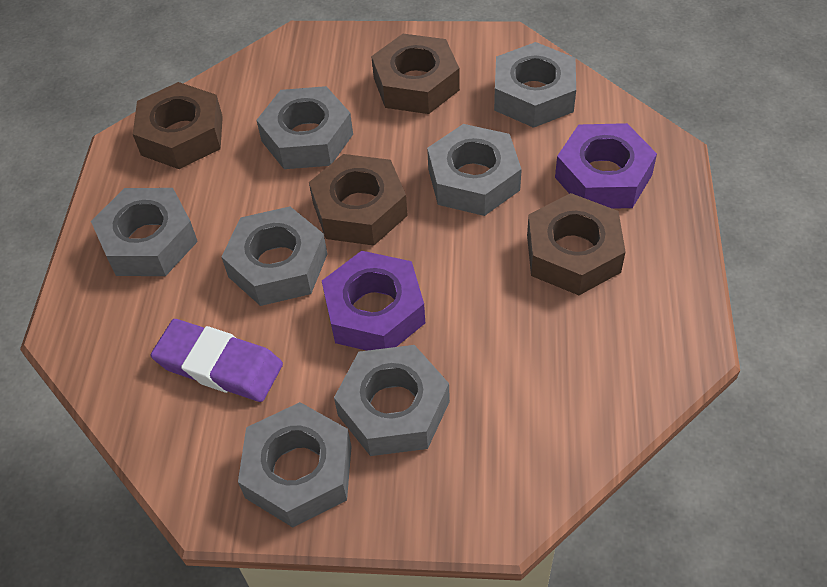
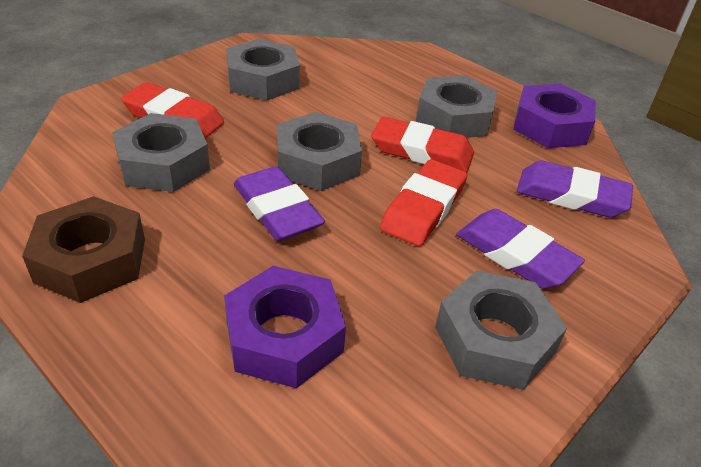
brown nut: [133,82,223,169] [309,154,408,246] [371,34,460,114] [527,193,625,295] = 4 -> [22,196,145,303] = 1
grey nut: [91,188,198,276] [222,206,327,306] [238,402,352,527] [256,86,353,169] [334,345,450,456] [427,124,522,216] [494,42,576,128] = 7 -> [112,113,210,192] [226,39,300,100] [277,112,362,191] [416,75,498,138] [435,270,567,390] = 5
purple eraser: [151,319,283,402] = 1 -> [234,166,325,241] [456,209,585,289] [517,161,633,217] = 3
red eraser: none = 0 -> [121,82,224,138] [371,117,474,173] [380,159,467,246] = 3

